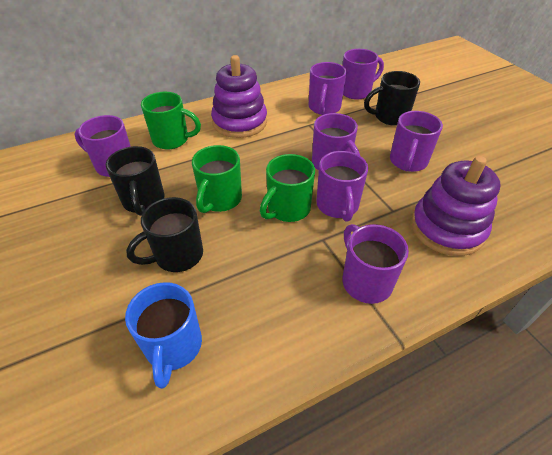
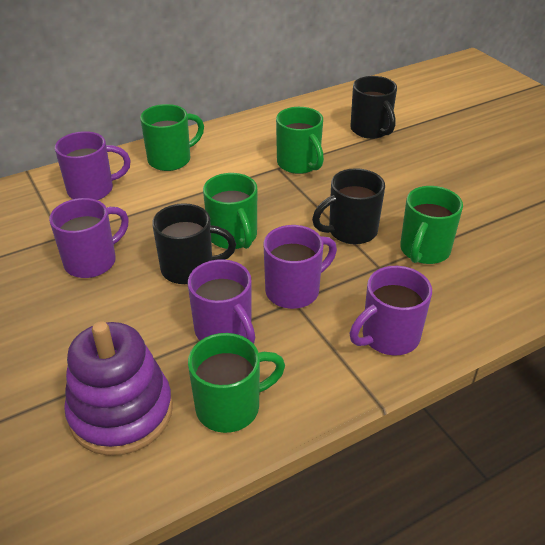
blue mug: [125,282,202,389] = 1 -> none = 0
green mug: [141,92,201,150] [192,145,242,213] [260,154,315,222] = 3 -> [140,104,204,171] [188,333,285,433] [203,173,257,249] [276,107,324,174] [400,186,463,264] = 5
purple mug: [75,115,131,177] [309,62,347,115] [312,113,360,170] [316,151,368,222] [342,224,409,304] [343,49,384,100] [390,111,443,172] = 7 -> [49,198,129,278] [55,131,131,200] [188,259,255,344] [264,225,337,309] [350,266,432,355] = 5
purple stacking toy: [211,55,267,138] [411,156,500,256] = 2 -> [64,321,173,456] = 1

